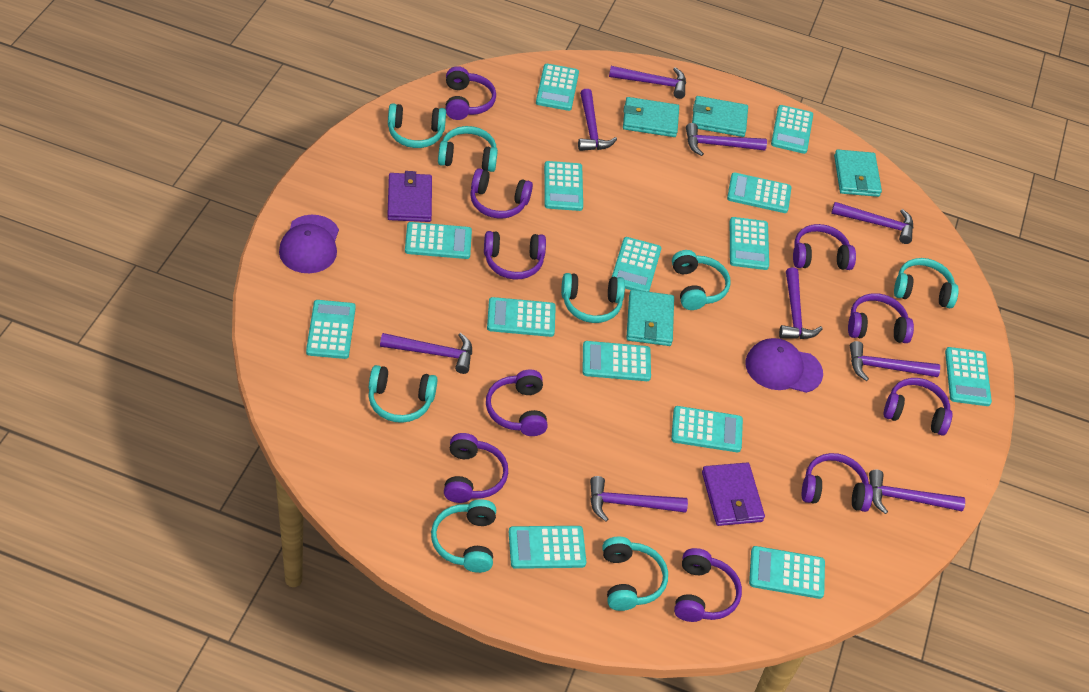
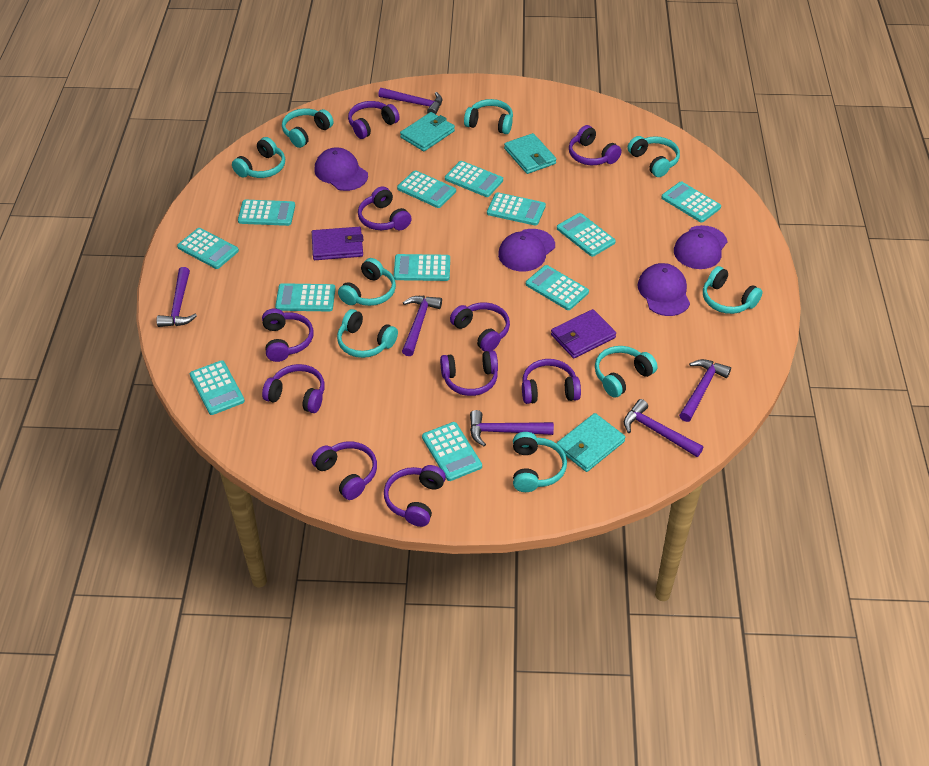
purple cap: [279,215,339,273] [745,338,823,393] = 2 -> [315,147,368,191] [498,229,555,271] [638,263,690,316] [674,225,728,269] = 4
purple hammer: [380,333,472,374] [578,89,617,151] [590,476,688,522] [609,66,686,99] [686,123,767,156] [779,267,823,339] [831,202,914,244] [850,341,940,381] [869,470,965,514] = 9 -> [157,267,197,327] [378,88,442,114] [402,296,442,356] [470,410,554,446] [624,399,703,457] [679,359,731,422] = 6
turquoise calculator: [306,300,356,359] [405,222,472,259] [487,297,556,337] [509,526,586,569] [536,64,579,111] [544,161,583,211] [583,341,651,381] [612,237,661,292] [671,406,743,452] [727,173,792,213] [730,217,769,270] [749,546,825,599] [771,105,813,154] [945,347,992,406] = 14 -> [177,228,239,269] [190,360,245,415] [238,200,295,226] [275,283,335,311] [394,254,450,281] [397,170,456,208] [422,422,482,481] [445,161,503,197] [487,192,546,226] [526,265,589,310] [557,213,616,257] [661,181,721,222] = 12
turquoise headphones: [369,365,438,423] [388,103,446,148] [431,499,496,573] [438,126,498,172] [561,273,625,323] [602,537,668,611] [672,250,731,310] [894,258,959,308] = 8 -> [232,137,285,178] [282,108,334,148] [337,309,398,358] [338,258,396,306] [464,99,513,134] [513,432,567,492] [595,346,657,398] [627,136,680,177] [703,266,763,314] = 9
turquoise wallet: [623,97,679,137] [626,290,674,346] [692,96,748,137] [834,150,882,197] = 4 -> [400,112,455,151] [504,133,556,174] [556,413,626,472] = 3

